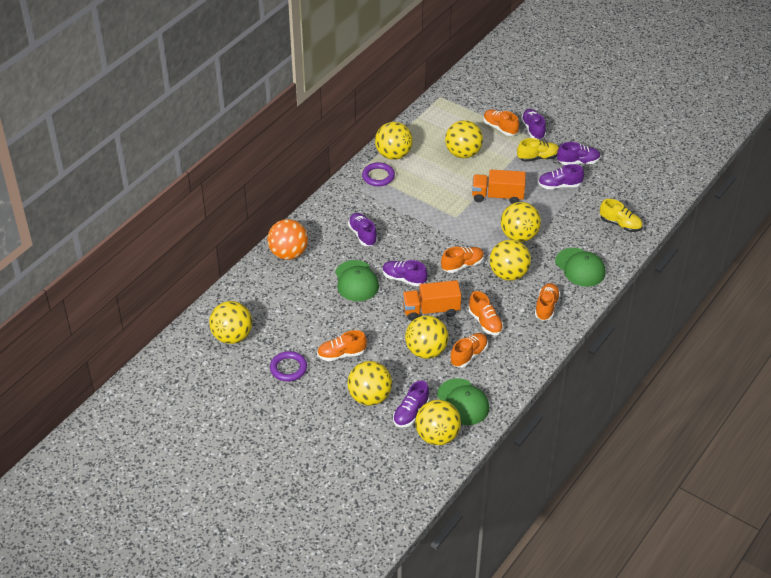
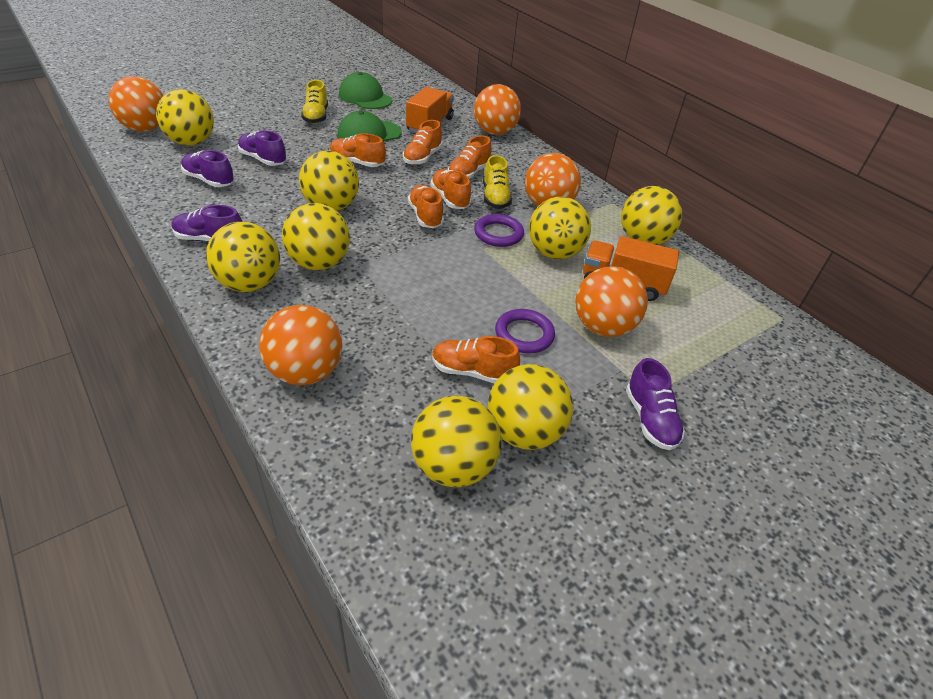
green cap: [335,260,379,301] [437,378,489,425] [555,248,606,287] = 3 -> [337,111,402,142] [339,72,392,109] = 2
orange ball: [267,219,308,260] = 1 -> [109,76,164,132] [259,305,342,385] [474,84,521,135] [525,153,581,206] [575,266,648,337] = 5
purple shoe: [348,213,377,246] [383,260,428,286] [393,381,429,427] [521,109,546,140] [538,164,584,189] [557,142,601,165] = 6 -> [172,205,243,241] [181,150,234,187] [238,130,287,166] [626,358,685,450] = 4

